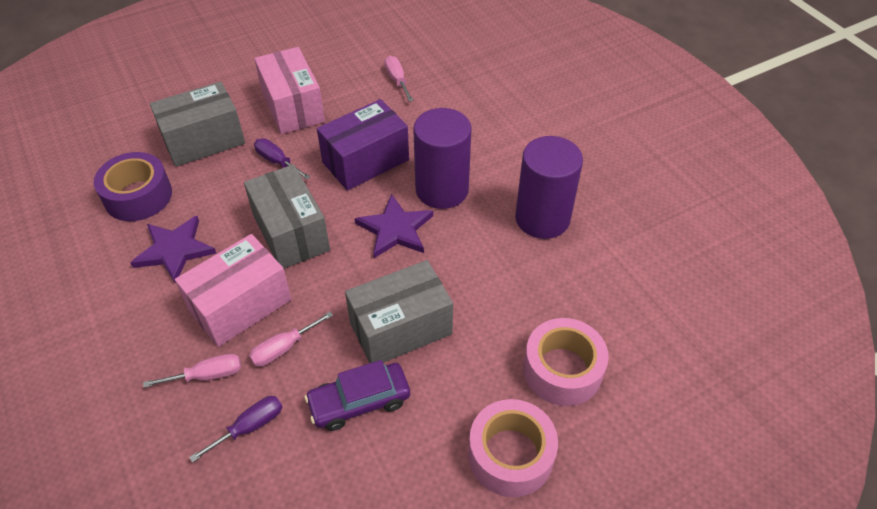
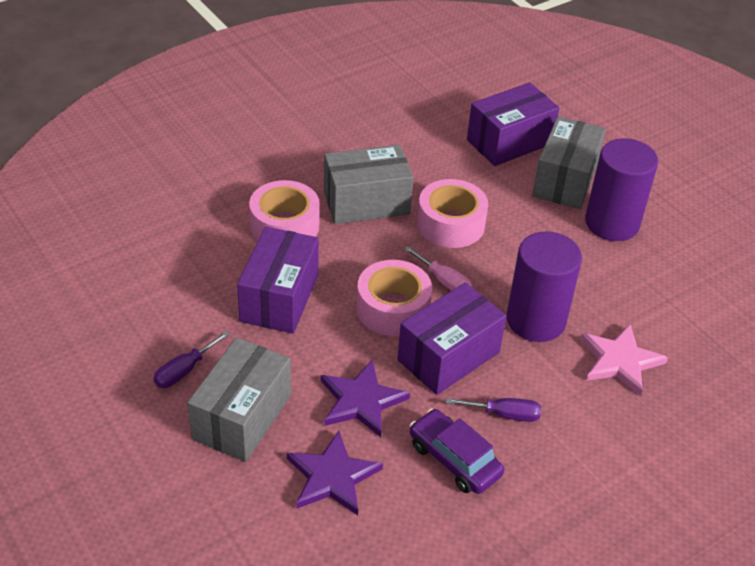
pink box: [175,234,292,347] [254,47,325,134] = 2 -> none = 0
pink screwdriver: [143,354,241,388] [249,312,333,367] [385,56,413,102] = 3 -> [404,246,472,291] = 1
pink star: none = 0 -> [580,324,668,396] = 1
pink tape: [468,399,558,497] [523,318,609,406] = 2 -> [249,180,320,241] [357,260,432,336] [417,179,488,248] = 3
purple box: [317,99,409,191] = 1 -> [237,226,319,334] [397,283,507,395] [467,82,559,166] = 3
purple tape: [94,152,172,221] = 1 -> none = 0

